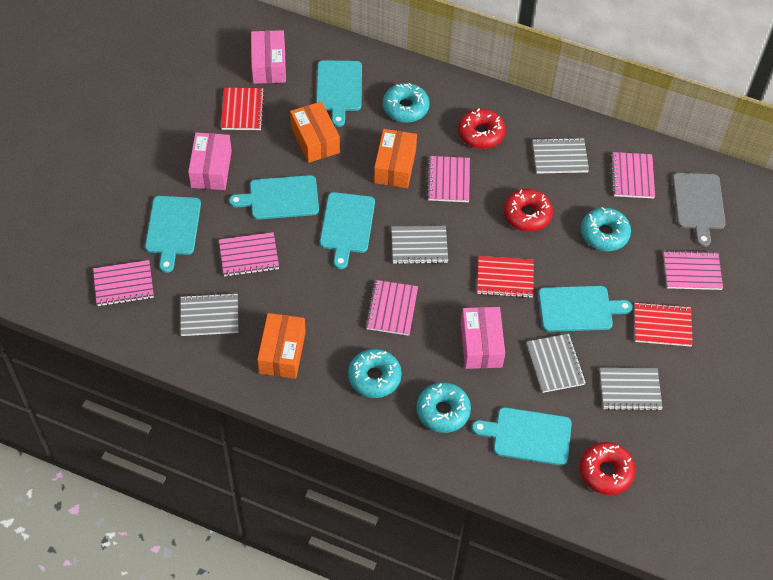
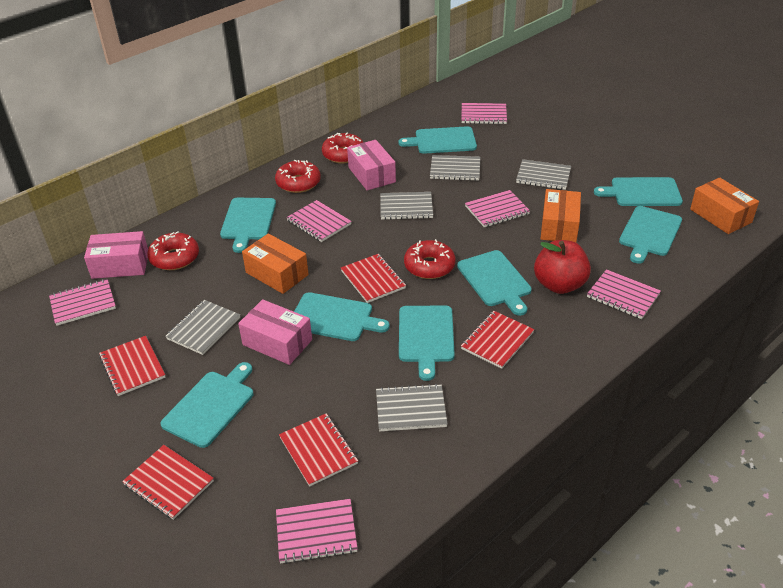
grey cutting board: [672,173,726,247] = 1 -> none = 0
red apple: none = 0 -> [534,240,591,294] = 1
red donut: [458,108,506,149] [503,189,553,232] [579,442,636,495] = 3 -> [147,231,199,270] [275,160,321,193] [322,133,363,164] [404,239,456,279] = 4
red notebook: [221,88,265,130] [477,256,534,298] [634,302,693,346] = 3 -> [99,336,166,396] [122,445,214,520] [279,413,358,487] [341,254,406,303] [461,311,534,369] = 5
turquoise cutting board: [145,196,201,273] [229,175,319,220] [316,60,362,127] [320,192,375,269] [472,407,572,466] [538,286,633,332] = 6 -> [160,362,254,448] [220,198,276,253] [294,292,390,341] [398,126,477,154] [399,306,455,381] [457,250,532,316] [594,177,683,206] [619,206,682,264] = 8
turquoise donut: [348,349,402,398] [383,83,430,123] [416,382,471,433] [581,207,631,251] = 4 -> none = 0

